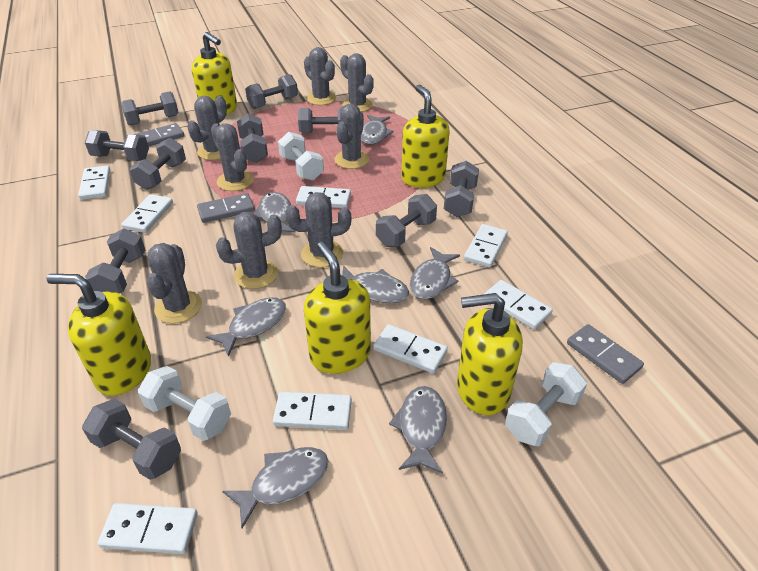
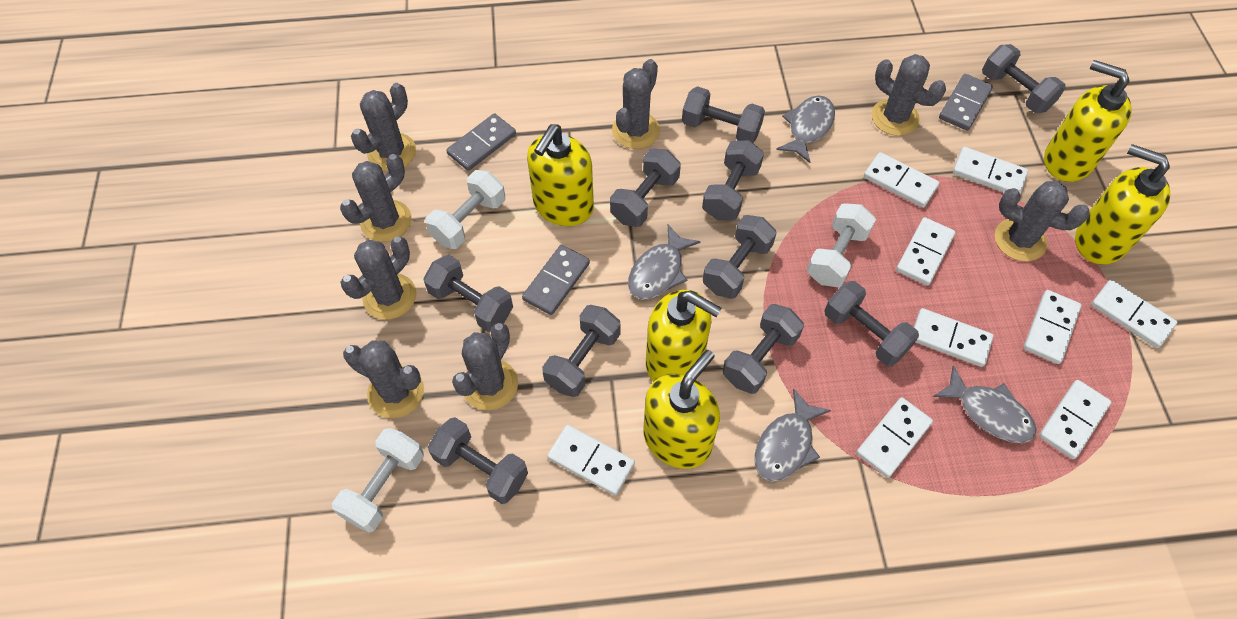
grey fish: [206,297,286,357] [222,447,328,528] [254,192,296,233] [342,265,409,303] [361,115,394,144] [389,386,447,474] [410,247,460,299] = 7 -> [628,225,700,300] [754,388,831,482] [776,95,835,163] [933,365,1037,443] = 4
white domino: [78,166,110,200] [98,503,198,554] [121,194,173,233] [273,392,352,430] [296,186,351,208] [373,324,448,374] [464,224,508,268] [484,280,553,329] = 8 -> [547,425,635,495] [856,397,933,478] [864,152,940,208] [896,217,956,285] [914,308,994,367] [953,147,1028,194] [1024,290,1082,364] [1039,380,1111,459] [1091,280,1177,348] = 9

